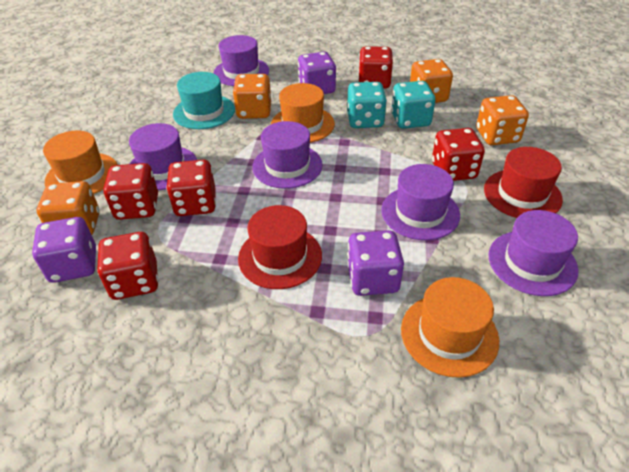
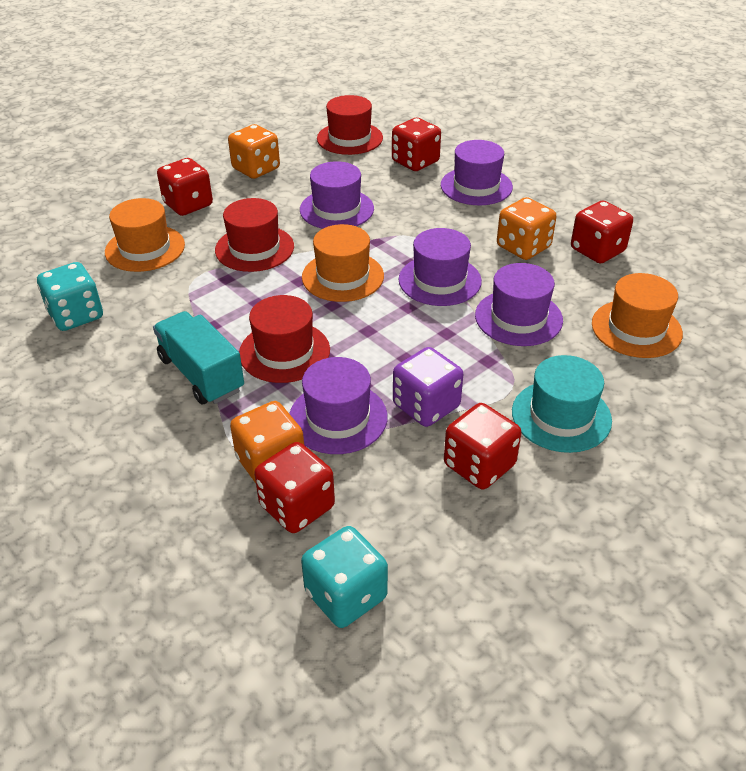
orange dice: [37,181,99,235] [233,74,271,119] [410,59,453,103] [476,95,529,145] = 4 -> [228,124,280,179] [230,401,304,483] [497,197,556,260] = 3
purple dice: [32,217,96,283] [298,52,336,94] [347,230,404,296] = 3 -> [393,347,463,427] = 1
red hat: [238,205,322,289] [484,147,563,218] = 2 -> [215,198,294,272] [239,295,330,383] [317,95,383,155] = 3
turquoise truck: none = 0 -> [153,311,244,404] = 1

